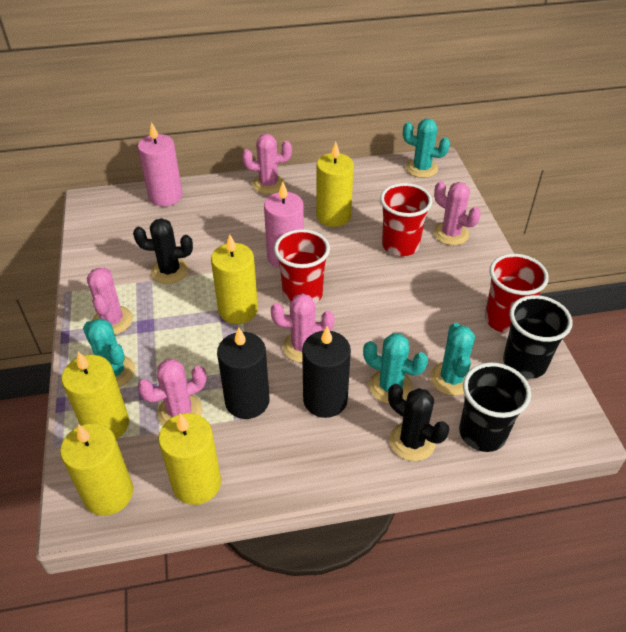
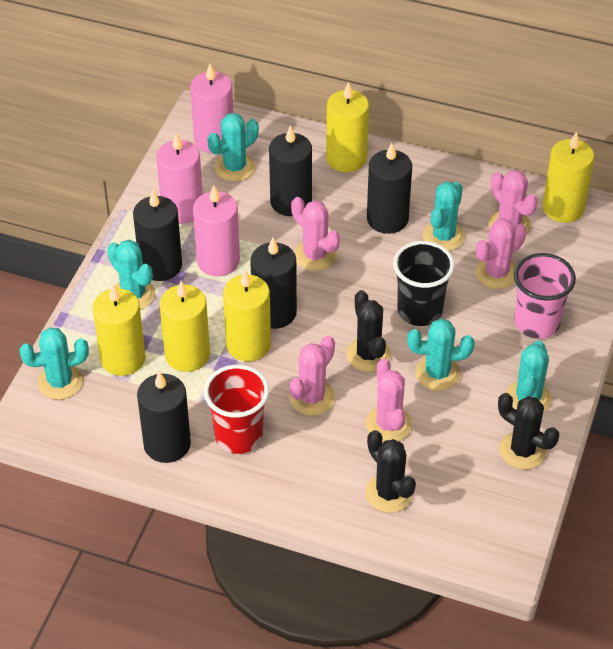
black cactus: [133,218,193,284] [388,384,449,461] = 2 -> [346,290,391,372] [365,430,416,513] [498,393,559,469] = 3
black candle: [217,327,269,419] [302,326,351,418] = 2 -> [133,190,182,281] [137,372,191,463] [250,238,297,329] [269,126,312,216] [367,143,412,234] = 5
black cup: [459,362,531,452] [503,295,572,379] = 2 -> [393,241,455,326] = 1
pink candle: [138,122,183,207] [264,181,304,268] = 2 -> [156,133,203,223] [190,64,233,153] [193,185,240,276] = 3
pink cup: none = 0 -> [514,253,576,339] = 1
red cup: [274,229,330,304] [380,183,432,257] [485,254,549,333] = 3 -> [204,365,269,454] = 1
turquoise cactus: [83,318,135,387] [363,333,428,404] [403,119,450,178] [430,323,475,396] = 4 -> [19,327,89,400] [107,240,156,309] [207,113,259,182] [407,318,475,391] [423,181,465,251] [506,340,551,412] = 6

